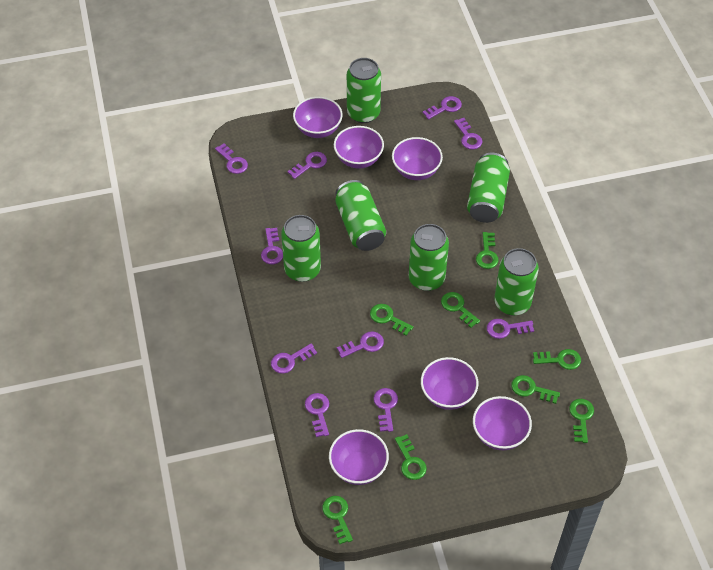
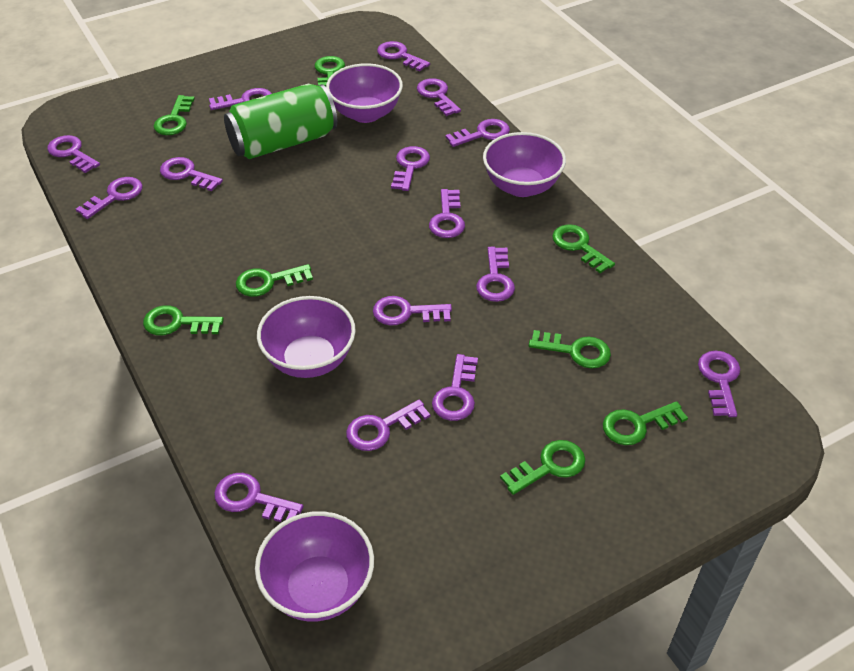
green can: [281,215,321,282] [335,180,386,251] [347,58,381,123] [409,224,449,291] [467,153,510,223] [494,248,539,315] = 6 -> [224,83,337,159] = 1
purple bowl: [293,97,343,138] [329,429,389,485] [334,126,384,169] [392,137,443,180] [421,357,478,410] [473,396,532,450] = 6 -> [255,511,374,622] [257,296,356,378] [326,63,403,123] [483,132,566,197] = 4
purple key: [215,143,248,174] [261,228,283,264] [271,343,317,374] [287,152,327,179] [305,393,329,437] [337,331,384,358] [373,388,398,432] [422,96,462,120] [454,118,483,149] [487,319,534,339] = 10 -> [47,135,100,173] [76,177,143,219] [160,157,223,191] [209,88,272,110] [214,473,303,522] [346,399,430,451] [373,296,452,325] [377,41,430,72] [391,146,430,191] [417,78,461,116] [429,189,465,238] [432,354,478,421] [445,119,510,147] [476,247,515,302] [698,351,740,417] = 15

